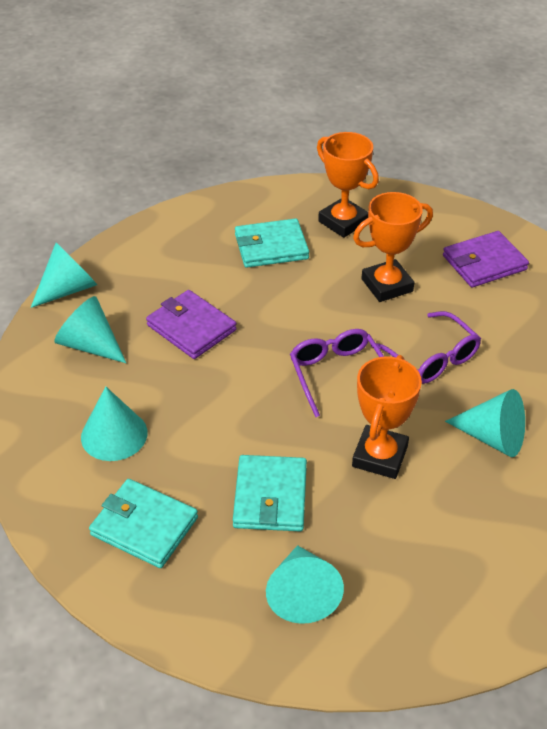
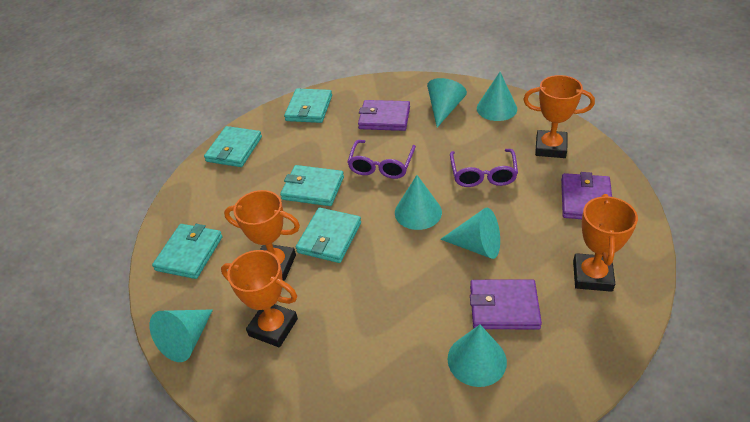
orange trophy: [317,132,379,238] [352,355,422,479] [353,192,433,302] = 3 -> [221,250,298,347] [224,190,300,281] [523,75,595,158] [573,194,638,292] = 4
purple wallet: [146,290,237,359] [443,231,529,287] = 2 -> [358,100,410,131] [470,280,542,329] [561,172,612,219] = 3
turquoise cone: [31,243,97,308] [54,296,126,363] [81,386,147,461] [266,545,344,624] [445,389,525,457] = 5 -> [149,309,213,362] [395,175,442,230] [427,78,467,127] [440,208,500,259] [447,325,507,387] [477,72,517,121] = 6
turquoise wallet: [89,479,198,568] [233,455,307,531] [235,218,309,268] = 3 -> [152,224,223,279] [204,126,262,167] [280,165,344,206] [284,89,332,123] [296,207,361,263] = 5

